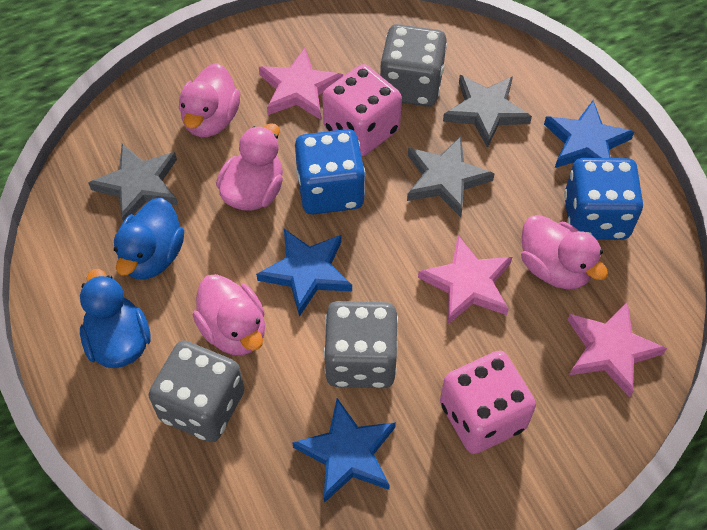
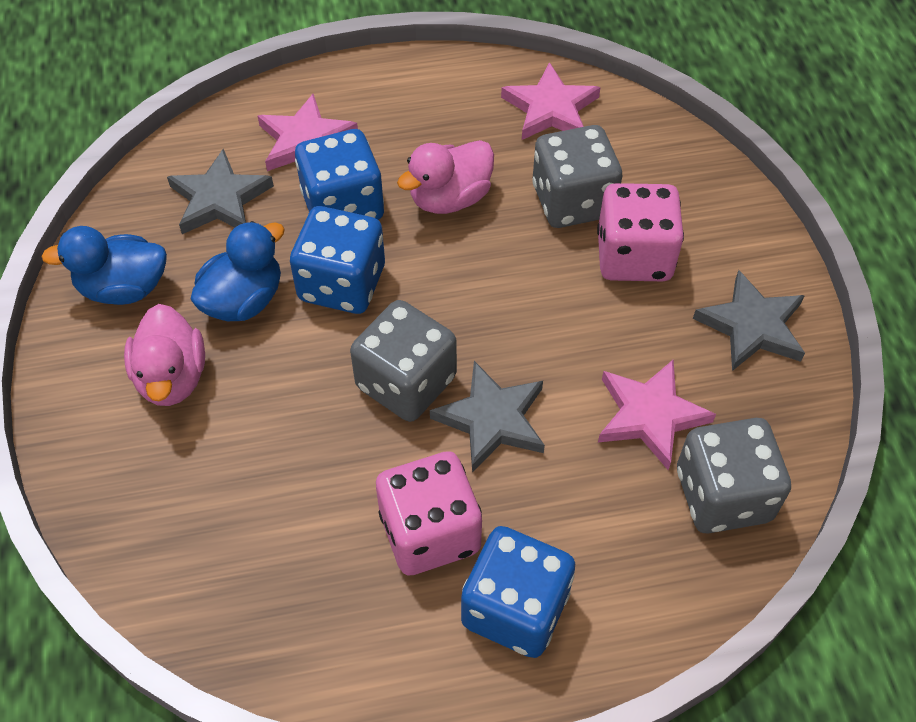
blue dice: [295,129,365,215] [564,158,643,240] = 2 -> [290,206,385,314] [295,129,384,220] [461,526,575,658] = 3
blue star: [256,229,352,317] [292,398,396,503] [544,100,634,168] = 3 -> none = 0
pink duck: [179,63,240,137] [193,274,265,355] [216,123,283,211] [521,215,608,290] = 4 -> [124,304,205,406] [397,140,494,214] = 2

